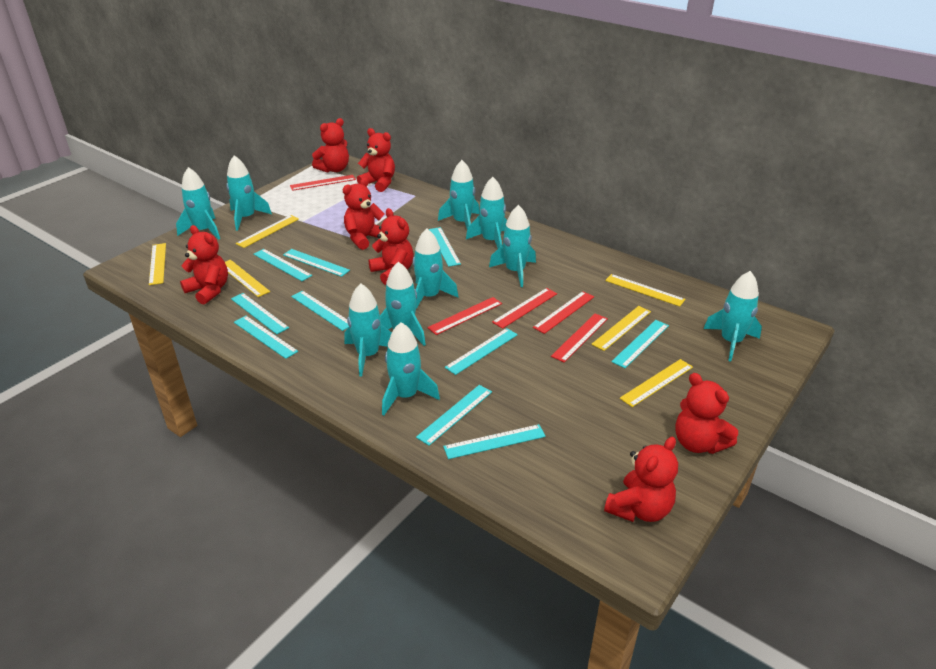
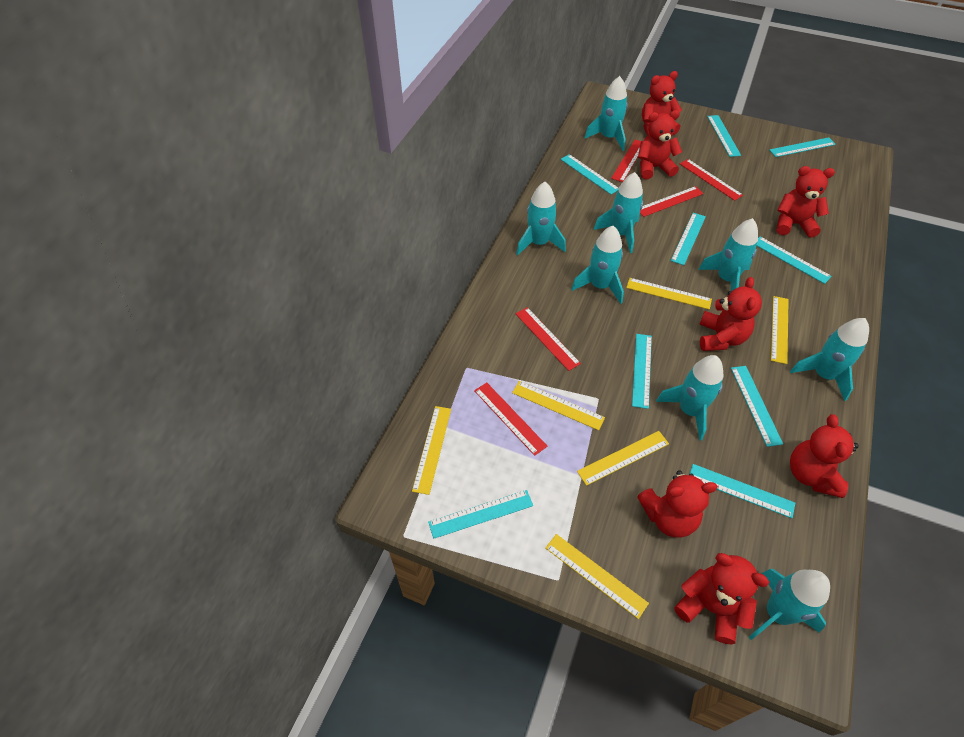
turquoise rocket: [176,167,220,240] [226,155,272,231] [344,284,392,376] [380,262,426,346] [382,322,440,415] [413,229,458,309] [438,160,479,228] [466,177,507,248] [489,205,536,287] [704,271,762,361] = 10 -> [516,182,566,255] [571,226,624,304] [584,76,628,151] [593,172,643,253] [656,355,724,441] [698,218,758,291] [749,569,830,640] [790,318,869,401] = 8
turquoise ruler: [231,293,289,334] [234,316,298,359] [253,249,312,281] [283,249,350,277] [291,290,349,331] [416,385,492,446] [429,227,461,267] [443,424,546,459] [445,328,518,375] [611,320,669,368] = 10 -> [428,490,533,539] [561,154,619,194] [632,334,652,409] [671,213,706,265] [690,464,795,518] [707,115,741,157] [731,366,783,447] [756,237,832,284] [769,137,836,157] = 9

